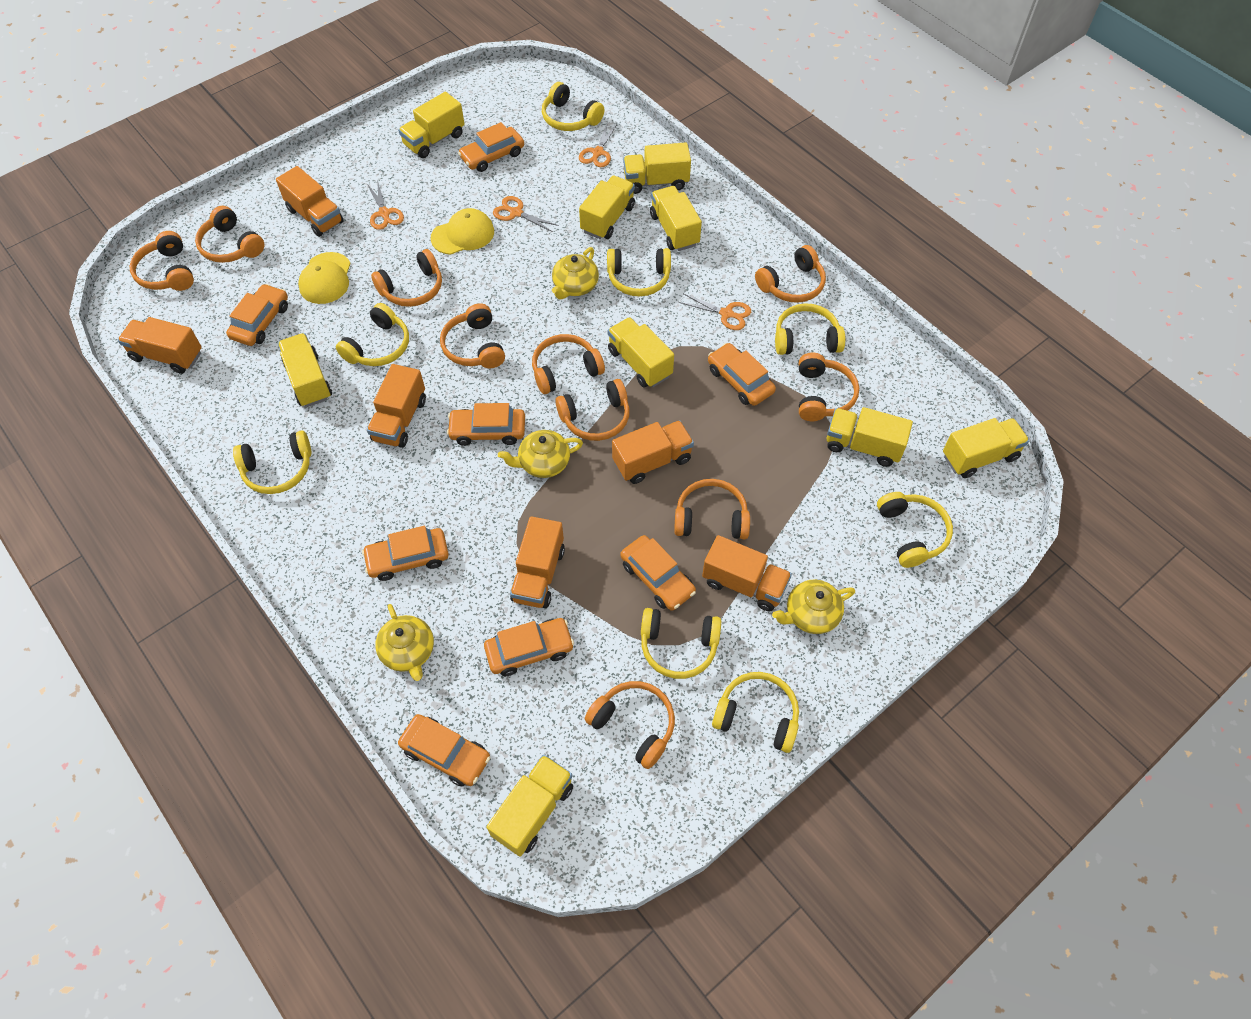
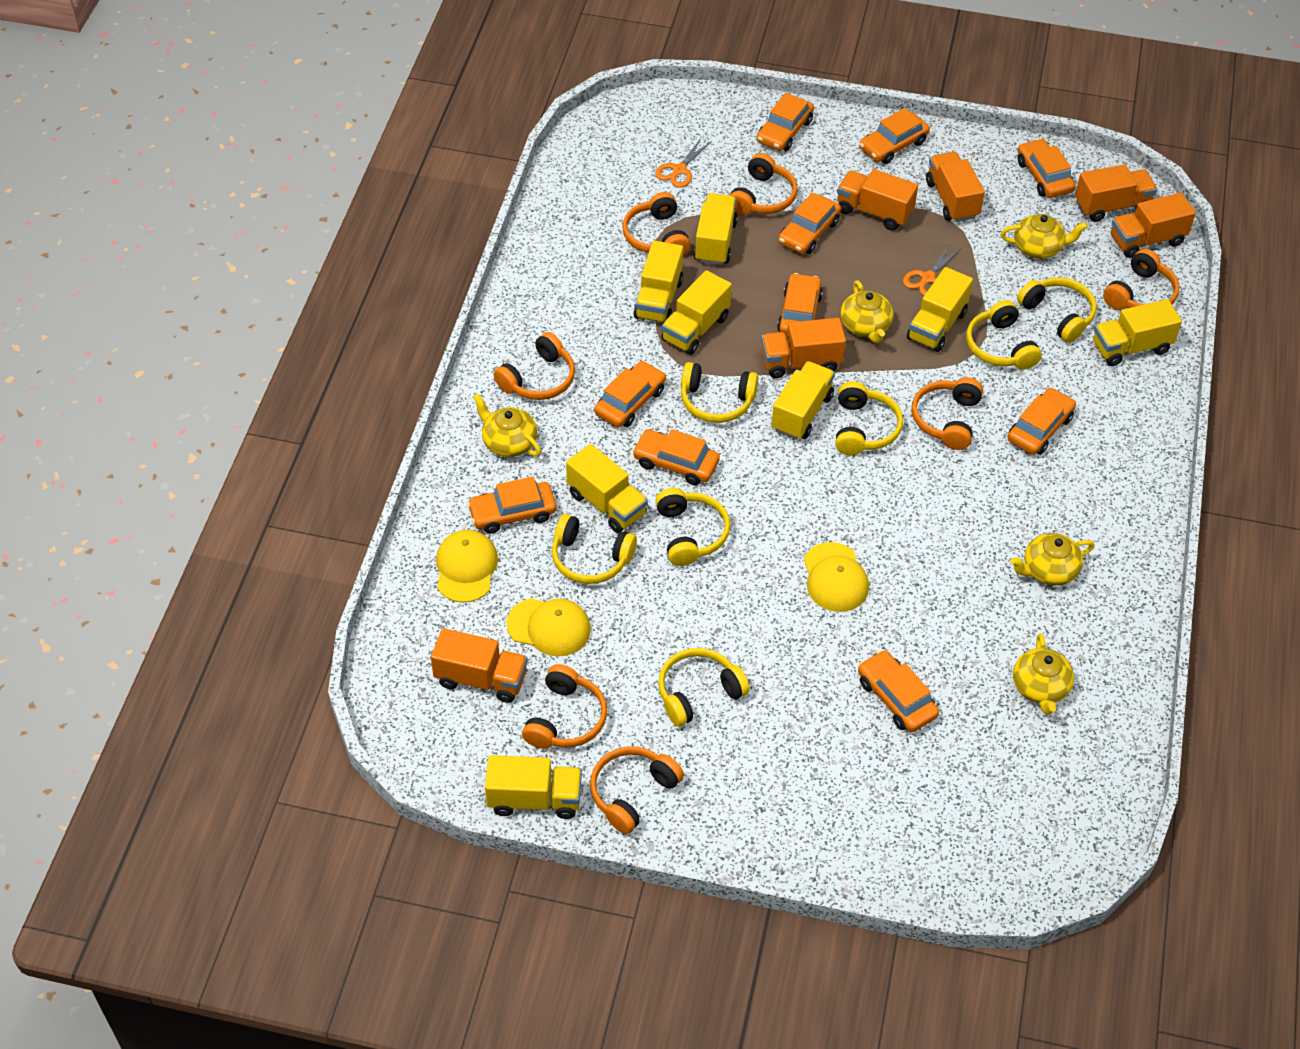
orange car: [226,284,288,346] [362,526,449,581] [398,714,490,787] [447,403,525,446] [458,122,524,172] [484,618,574,676] [620,535,696,611] [708,343,776,406] = 8 -> [467,477,557,534] [594,361,666,427] [632,429,720,485] [756,93,814,151] [777,273,823,336] [778,193,841,254] [858,650,939,732] [859,108,930,164] [1008,388,1076,455] [1018,139,1076,198] = 10
orange headphones: [130,231,194,291] [195,206,264,263] [371,249,442,307] [440,303,505,368] [532,334,605,394] [555,379,630,441] [585,681,675,769] [674,479,750,539] [755,245,826,303] [799,353,859,421] = 10 -> [494,332,575,400] [522,664,607,749] [590,746,684,834] [622,192,691,256] [730,153,797,215] [911,377,983,450] [1103,249,1180,310] = 7
orange scissors: [368,180,404,230] [493,196,559,232] [579,122,617,167] [679,293,751,330] = 4 -> [655,138,712,188] [903,244,961,296] = 2
yellow cap: [298,252,351,304] [431,208,494,255] = 2 -> [436,530,498,603] [506,598,591,656] [804,542,869,612] = 3
yellow headphones: [233,430,311,494] [336,303,409,366] [542,82,604,131] [607,248,671,297] [641,608,721,679] [712,672,799,753] [775,303,845,355] [877,492,953,568] = 8 -> [552,514,637,584] [655,488,730,566] [658,648,750,727] [681,362,758,423] [835,381,903,455] [966,300,1042,370] [1017,277,1097,343] = 7
yellow teapot: [375,604,434,681] [498,430,583,478] [552,247,599,300] [772,580,855,634] = 4 -> [473,393,541,457] [840,280,893,343] [1001,214,1088,259] [1010,533,1095,586] [1013,633,1074,715] = 5
yellow truck: [278,333,332,407] [398,92,465,158] [486,755,573,857] [579,176,635,239] [608,317,674,388] [623,142,691,194] [650,186,702,251] [827,407,913,467] [943,418,1029,478] = 9 -> [485,755,582,819] [566,444,648,533] [633,240,683,323] [661,270,732,355] [693,193,738,265] [771,361,835,440] [907,267,973,352] [1093,299,1182,366] = 8

